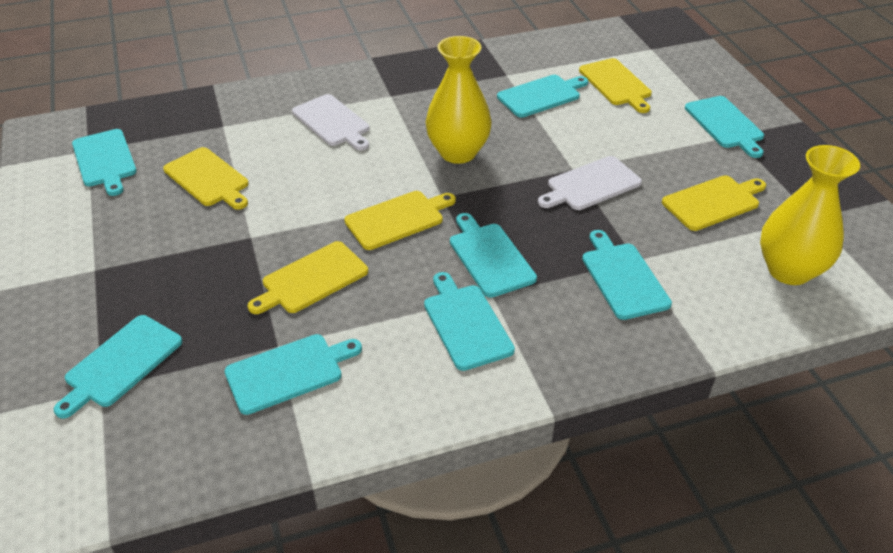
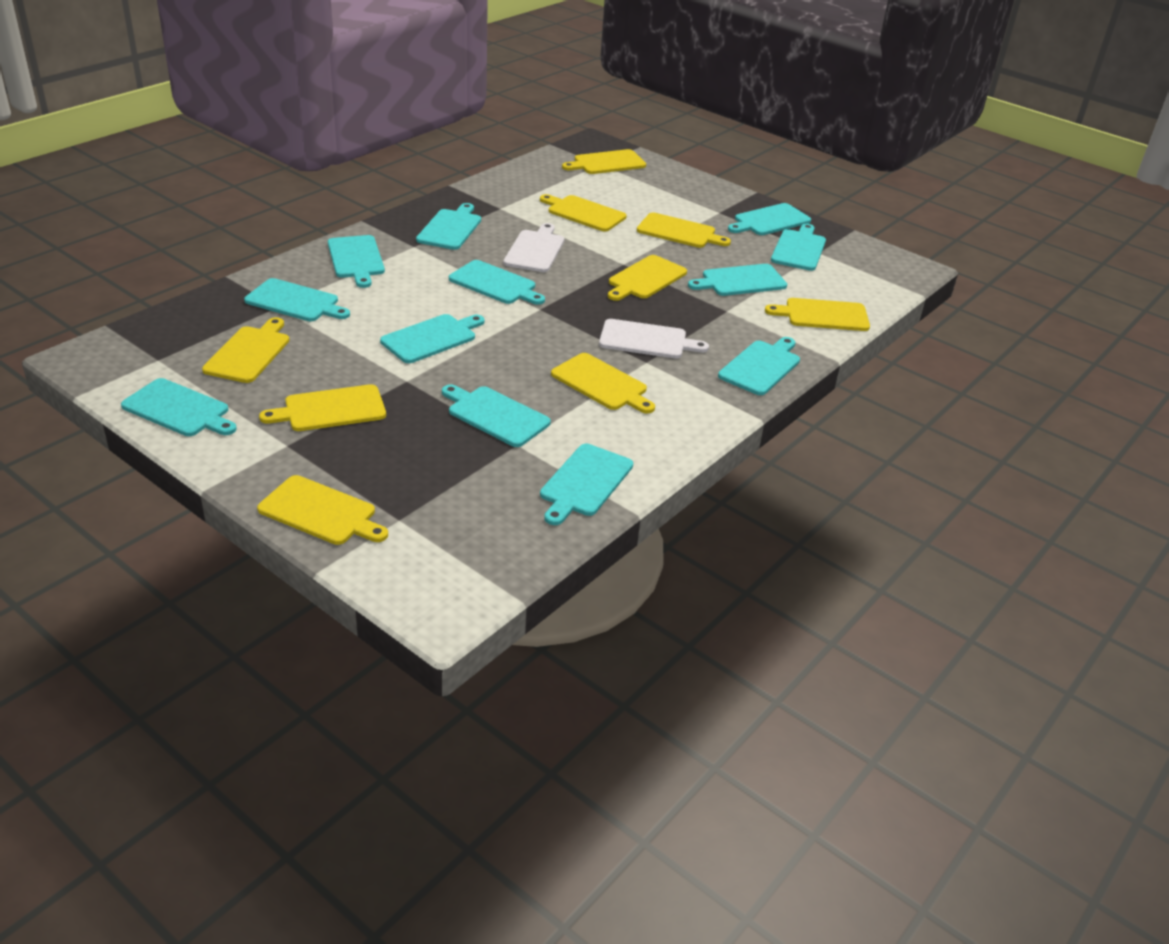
turquoise cutting board: [54,315,182,418] [72,129,137,196] [224,334,362,415] [424,272,515,371] [450,213,537,298] [497,75,588,118] [582,230,672,320] [685,96,764,158] = 8 -> [121,378,237,436] [244,278,350,321] [328,235,385,288] [380,314,485,363] [416,203,481,250] [442,384,551,447] [449,260,545,305] [540,444,633,525] [688,264,787,296] [718,337,800,395] [728,203,811,235] [771,224,826,271] = 12
yellow cutting board: [163,147,249,210] [248,241,368,314] [344,191,456,250] [579,58,652,113] [662,175,766,231] = 5 -> [202,317,289,383] [257,475,388,545] [259,384,386,431] [540,194,627,231] [551,353,655,413] [562,149,646,174] [608,255,687,301] [637,212,731,248] [765,298,870,331] = 9
yellow vase: [426,36,492,164] [760,145,860,285] = 2 -> none = 0

